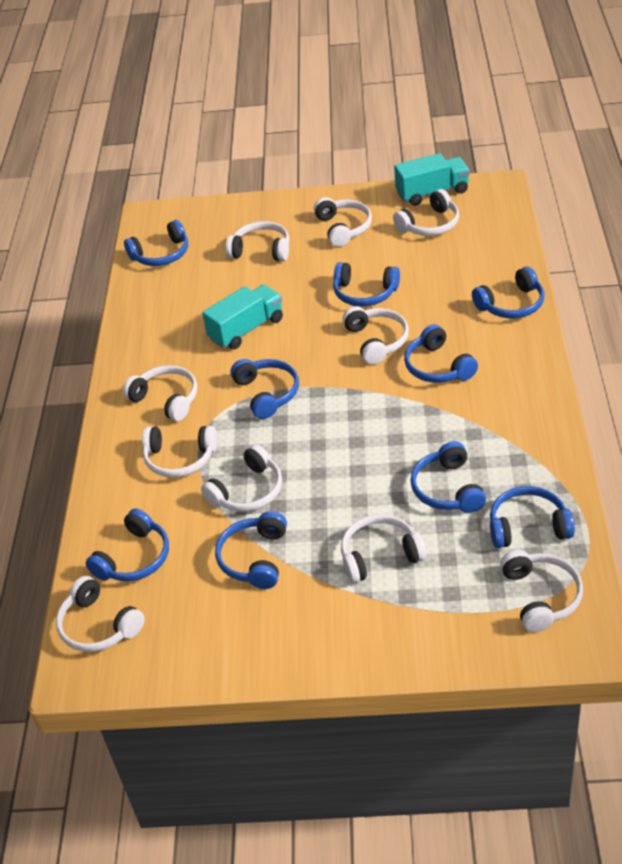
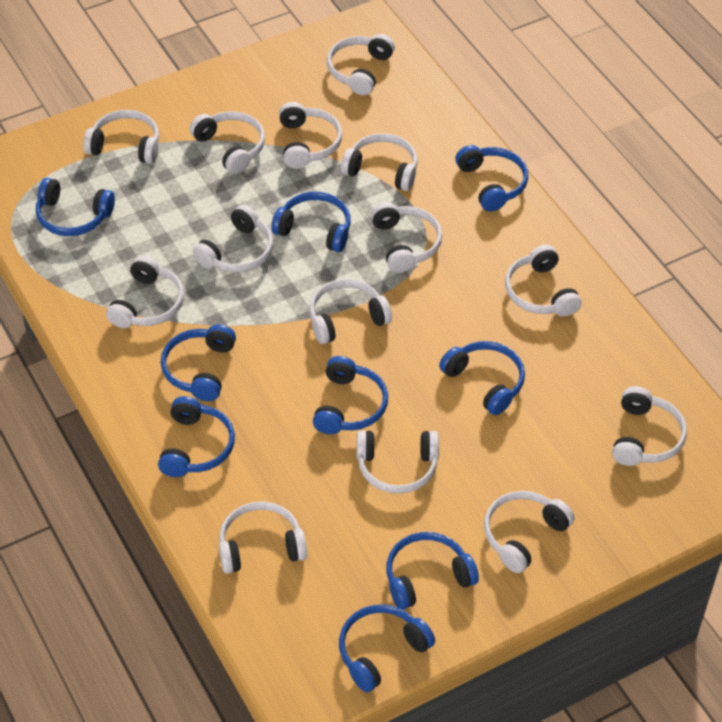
turquoise truck: [202,285,283,349] [394,153,470,206] = 2 -> none = 0
white headphones: [56,576,145,652] [123,365,197,421] [142,426,217,478] [201,444,282,512] [225,221,289,261] [314,197,372,247] [341,515,427,583] [342,306,409,365] [393,189,459,236] [500,550,583,632] = 10 -> [83,110,159,164] [106,256,184,328] [189,111,265,174] [193,205,273,272] [219,502,307,574] [279,102,342,169] [309,279,392,344] [327,34,395,95] [341,133,418,191] [357,431,439,494] [371,202,442,273] [484,491,575,573] [505,245,581,317] [612,386,687,466] = 14

